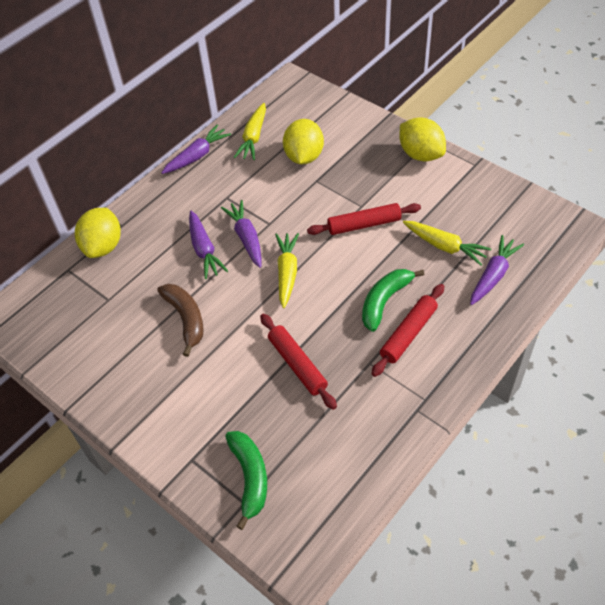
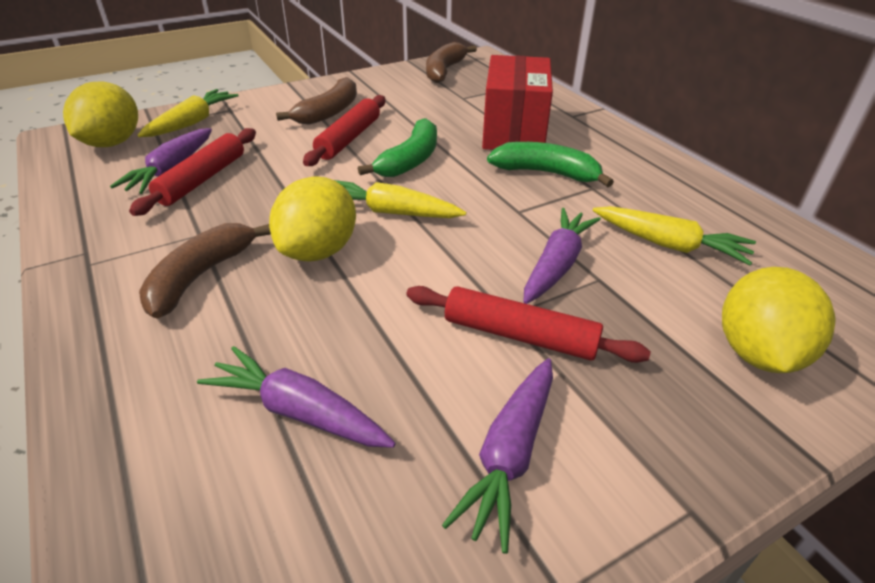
brown banana: [157,284,204,357] = 1 -> [139,223,271,318] [276,77,357,125] [426,42,477,83] = 3
red box: none = 0 -> [482,55,553,150] = 1

